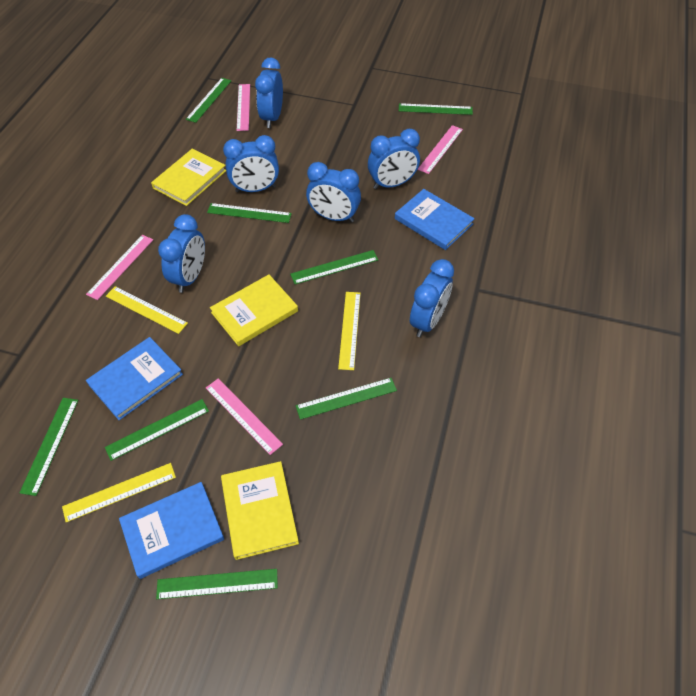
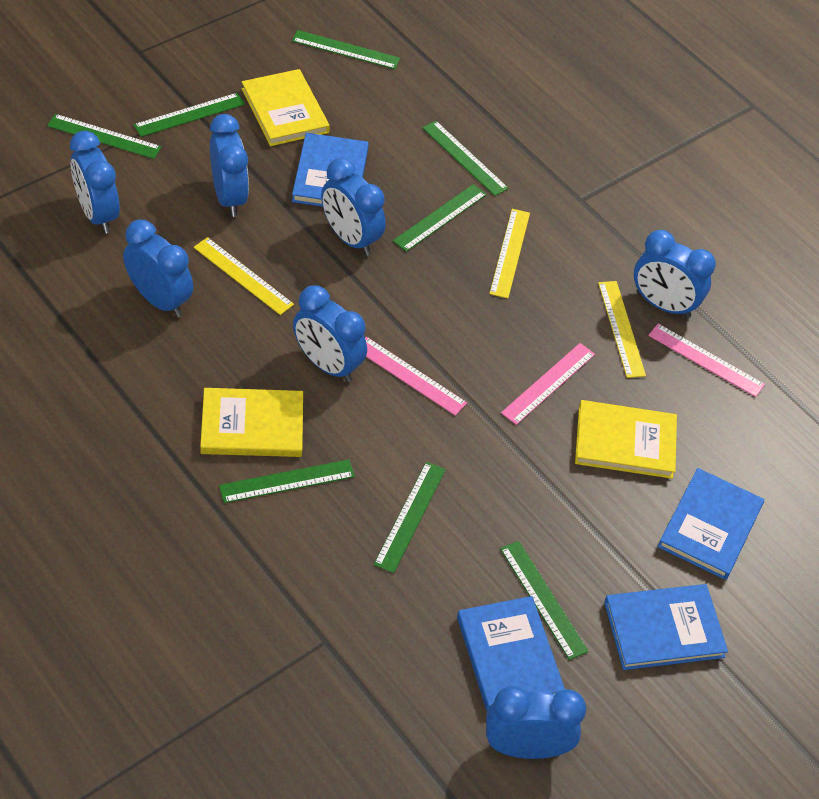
blue book: [86,337,183,420] [119,482,224,579] [395,189,475,250] = 3 -> [292,133,369,207] [457,596,565,711] [604,584,728,670] [658,468,764,580] = 4
blue clock: [158,214,205,293] [223,135,279,192] [255,57,283,128] [306,162,361,222] [368,129,420,189] [410,259,454,337] = 6 -> [70,131,120,234] [123,219,193,317] [210,114,249,217] [293,285,367,382] [321,158,386,256] [486,686,586,759] [634,230,716,318] = 7
pink ruler: [86,235,153,300] [206,378,283,455] [237,84,250,131] [417,125,463,174] = 4 -> [365,337,467,416] [501,343,595,425] [648,324,765,397] = 3

